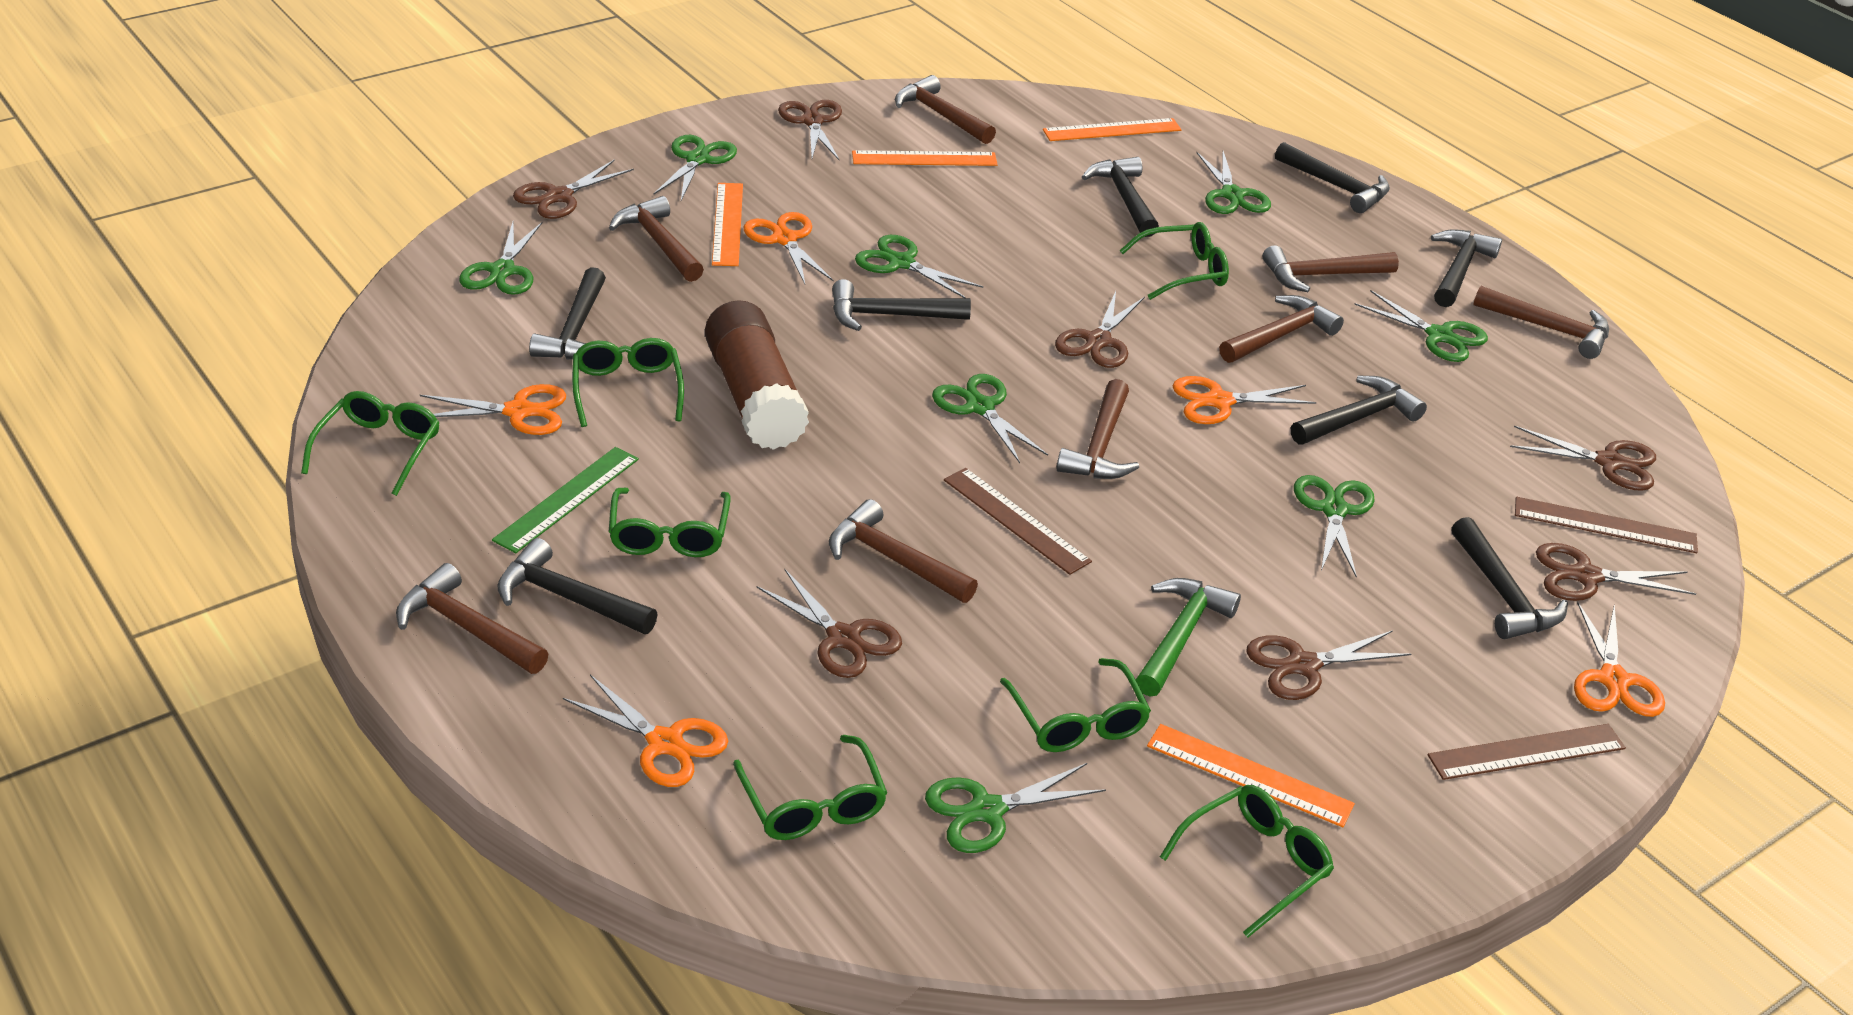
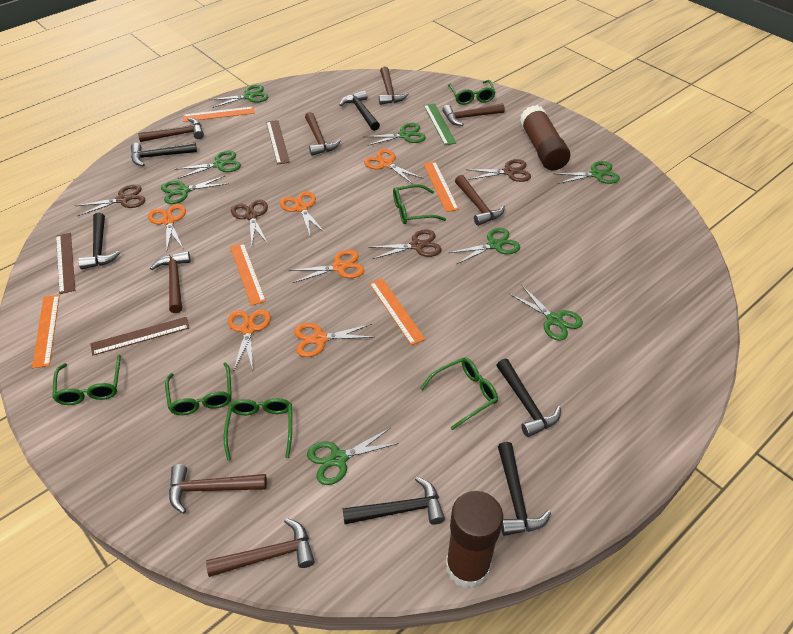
black hammer: [497,538,657,634] [529,267,608,360] [832,279,971,331] [1082,157,1159,237] [1275,142,1390,213] [1291,376,1427,445] [1431,229,1502,307] [1451,517,1568,639] = 8 -> [78,213,120,270] [131,142,197,166] [340,90,380,131] [342,477,445,525] [496,359,561,437] [498,442,551,536] = 6
brown glue stick: [705,300,809,450] = 1 -> [446,491,503,588] [520,105,570,171] = 2
brown scissors: [513,159,634,219] [756,569,902,678] [778,100,842,160] [1055,291,1145,368] [1247,630,1411,700] [1510,426,1656,491] [1536,543,1696,601] = 7 -> [75,184,145,216] [231,200,268,245] [368,229,442,259] [465,159,531,182] = 4
green glasses: [301,391,440,496] [572,338,684,427] [609,488,731,557] [733,735,887,840] [1000,658,1151,752] [1119,222,1229,300] [1160,785,1334,938] = 7 -> [52,355,121,405] [165,362,232,415] [224,398,292,461] [393,184,446,224] [420,357,498,430] [448,80,496,105] = 6
green hammer: [1136,578,1241,697] = 1 -> none = 0
orange ruler: [712,183,743,266] [852,150,998,166] [1043,118,1181,141] [1147,724,1355,827] = 4 -> [32,295,60,368] [183,107,255,122] [230,243,266,306] [369,278,425,345] [423,162,459,212] = 5
orange scissors: [420,384,566,435] [563,675,728,787] [744,212,833,284] [1173,376,1316,424] [1574,602,1665,717] = 5 -> [148,204,186,252] [228,309,271,370] [280,191,326,235] [289,250,364,283] [294,323,375,357] [364,149,423,184] = 6

